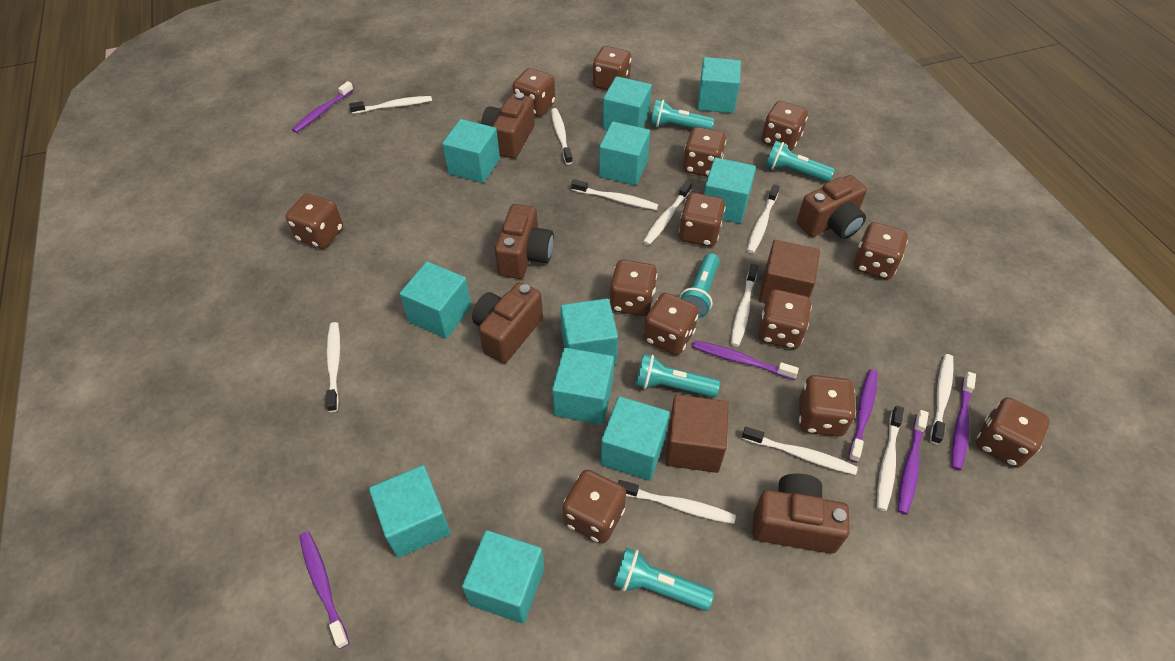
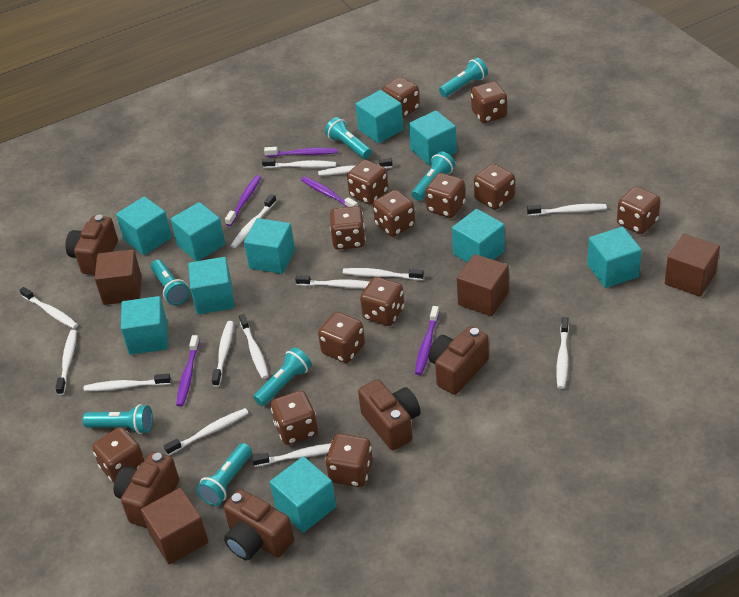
brown cube: [666,395,729,473] [759,240,820,303] = 2 -> [95,249,142,305] [141,488,208,565] [457,254,509,316] [665,234,720,297] = 4
purple toothbrush: [292,81,354,133] [299,531,349,649] [692,340,799,380] [848,369,878,463] [898,410,929,515] [952,372,976,470] = 6 -> [176,335,200,407] [225,175,261,226] [264,147,338,157] [301,176,358,207] [415,306,439,375] = 5
turquoise cube: [369,465,451,558] [400,262,471,338] [442,119,500,183] [462,530,544,624] [552,348,614,425] [560,298,618,365] [599,122,650,185] [601,396,670,481] [603,76,652,130] [697,57,741,113] [704,157,756,224] = 11 -> [116,197,172,255] [121,296,168,355] [170,202,225,261] [188,257,234,314] [244,218,295,274] [270,456,336,533] [355,90,404,144] [409,110,457,166] [452,209,505,263] [587,227,642,288] = 10
turquoise flashlight: [613,548,714,611] [636,354,720,397] [650,99,714,130] [680,253,720,318] [765,141,835,182] = 5 -> [83,404,153,434] [151,260,190,305] [196,443,252,506] [253,347,312,406] [325,117,372,159] [412,151,455,201] [439,58,488,97] = 7
white toothbrush: [326,322,340,412] [349,96,432,114] [551,108,573,165] [571,179,658,210] [618,480,736,524] [643,181,692,245] [731,264,758,347] [742,427,858,475] [747,185,780,253] [877,406,904,511] [930,354,953,445] = 11 -> [20,287,78,329] [55,330,77,395] [84,373,171,391] [164,408,248,456] [212,321,234,387] [231,194,276,248] [239,314,269,379] [252,443,331,467] [262,158,336,168] [295,275,369,289] [318,158,393,176] [343,268,424,280] [527,204,607,216] [556,317,569,389] = 14

